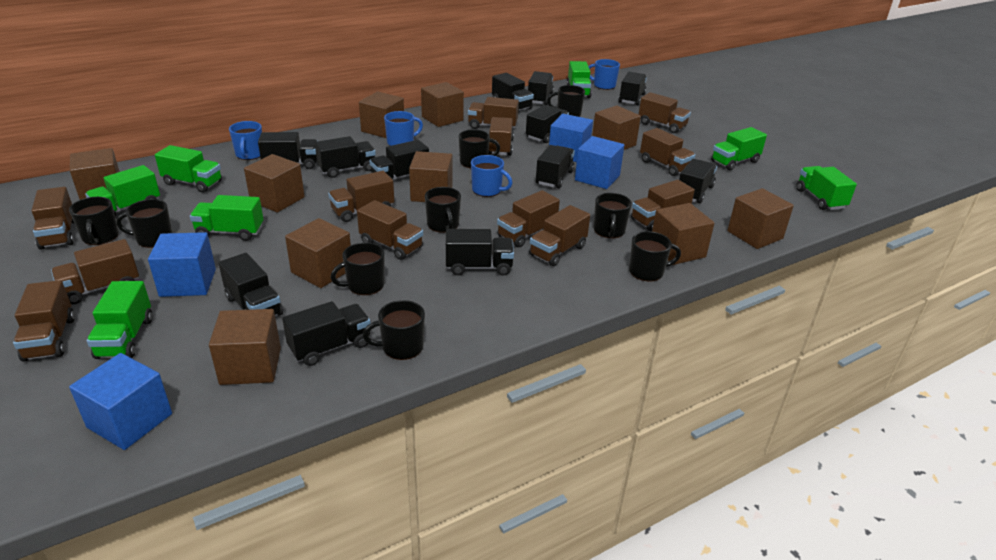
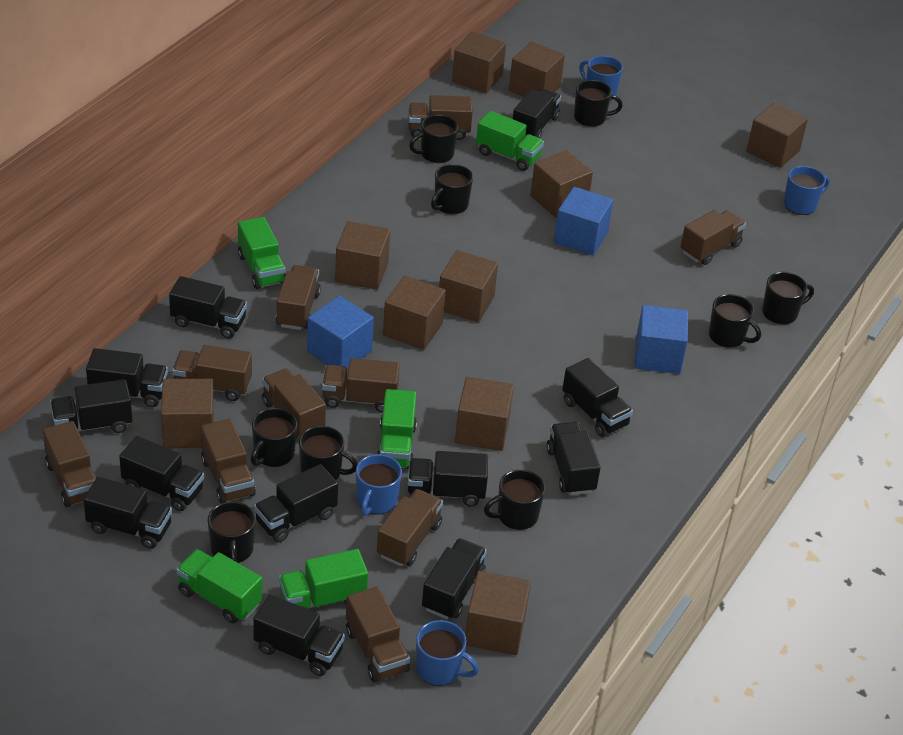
blue cube: [69,353,172,450] [148,232,216,297] [549,114,593,162] [575,136,624,189] = 4 -> [307,296,374,369] [554,187,613,256] [635,305,688,374] = 3
brown truck: [13,280,75,362] [32,187,74,250] [51,239,139,304] [328,171,394,222] [357,200,423,260] [468,97,519,129] [488,117,514,156] [497,190,560,247] [529,205,590,266] [631,180,695,231] [639,92,691,133] [640,128,695,176] = 12 -> [43,421,96,507] [172,345,252,401] [201,418,256,503] [262,368,326,438] [276,265,321,330] [322,358,400,413] [346,586,410,682] [377,489,443,566] [408,95,473,140] [680,210,746,265] = 10
green truck: [85,165,160,217] [87,281,153,359] [155,145,222,192] [190,195,264,241] [567,61,592,98] [711,127,767,170] [796,166,857,210] = 7 -> [176,549,262,623] [238,217,286,289] [279,549,368,609] [377,389,417,469] [476,111,544,171] = 5

